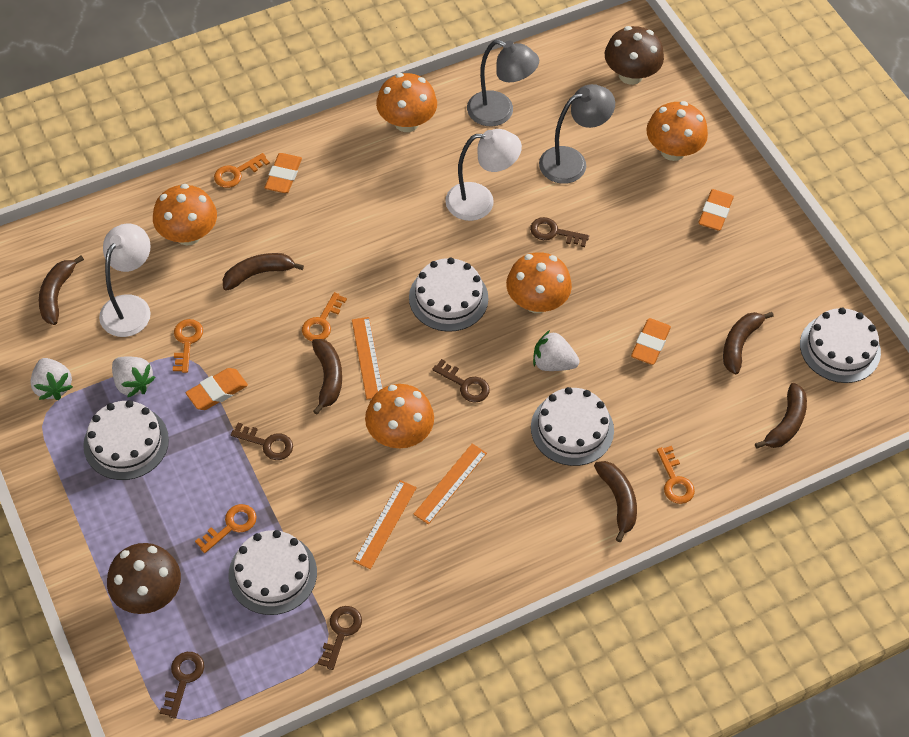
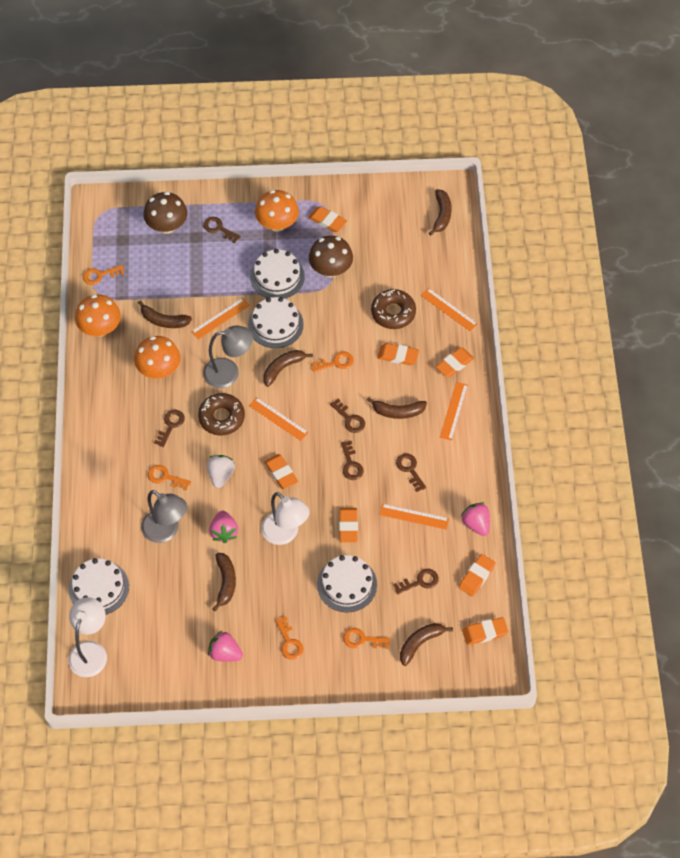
brown donut: none = 0 -> [198,393,245,436] [371,289,416,329] = 2
brown key: [160,652,204,719] [231,423,293,460] [318,606,362,670] [432,359,490,403] [530,217,589,247] = 5 -> [154,410,185,447] [203,217,241,243] [330,399,365,433] [341,441,364,480] [393,569,439,594] [396,453,426,492] = 6
orange eraser: [186,368,248,410] [265,153,302,193] [631,318,671,365] [698,189,734,231] = 4 -> [264,454,298,489] [308,206,347,232] [339,508,358,543] [377,343,419,365] [436,348,474,377] [459,554,496,597] [462,617,508,645] = 7
orange mushroom: [153,184,217,245] [365,384,434,448] [376,73,437,132] [506,252,572,313] [646,101,708,161] = 5 -> [75,294,121,337] [134,336,180,379] [255,190,299,232] = 3
orange ruler: [352,317,383,399] [354,480,417,569] [413,444,487,524] = 3 -> [191,297,250,340] [249,397,309,441] [379,504,449,530] [421,288,478,331] [440,382,468,441] = 5
pink strawberry: none = 0 -> [208,631,243,662] [209,511,238,543] [460,502,490,536] = 3
white cake: [83,400,169,480] [228,530,317,615] [409,258,489,332] [531,387,614,466] [800,308,881,383] = 5 -> [69,558,129,615] [248,297,304,348] [250,249,305,298] [317,555,377,612] = 4
white strawberry: [30,358,73,400] [112,356,155,398] [533,330,580,371] = 3 -> [207,455,235,488] = 1

